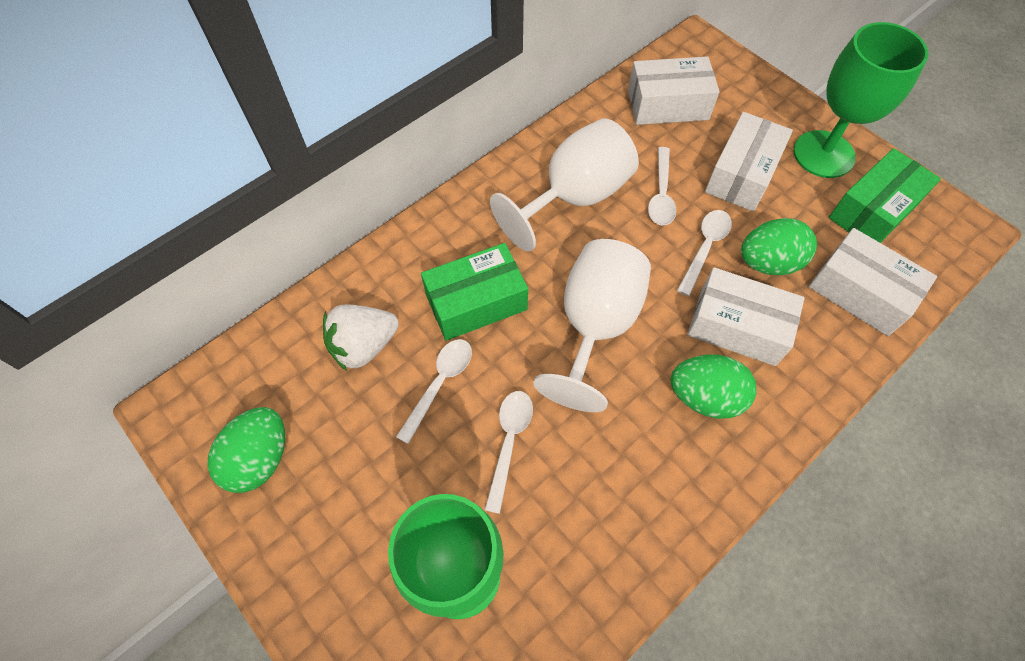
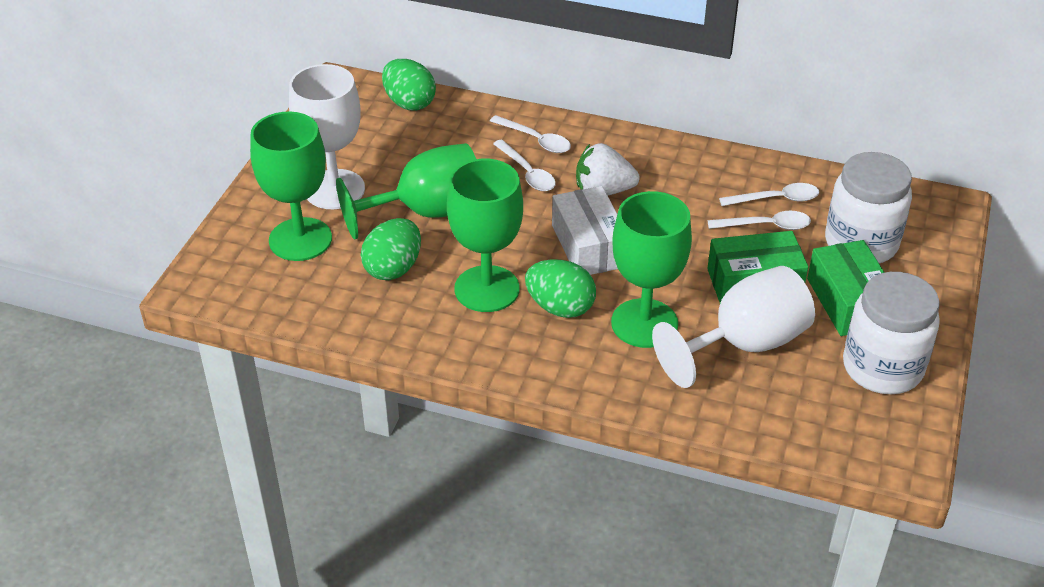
green goblet: [388,494,504,619] [793,22,928,178] = 2 -> [250,111,332,261] [336,143,476,239] [447,159,523,312] [611,191,692,348] = 4
white box: [628,56,720,125] [687,267,805,366] [705,112,793,212] [809,228,937,336] = 4 -> [552,186,618,275] = 1
white jar: none = 0 -> [825,152,912,263] [843,272,940,394] = 2

